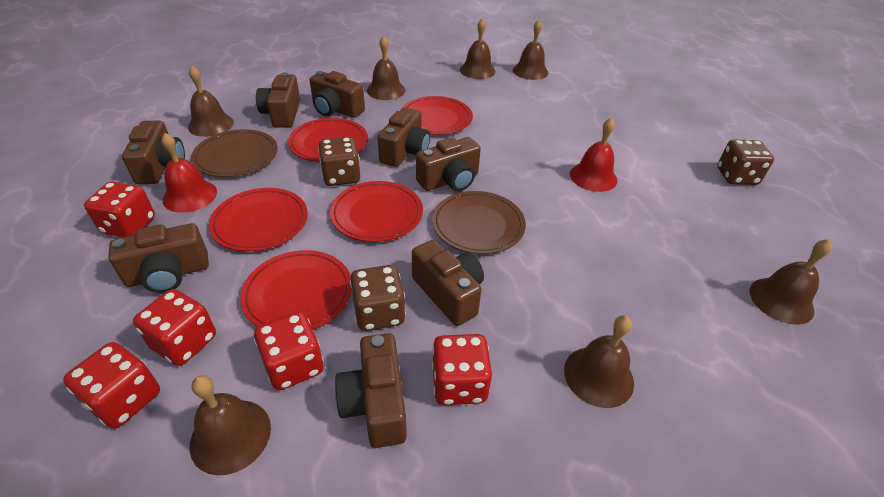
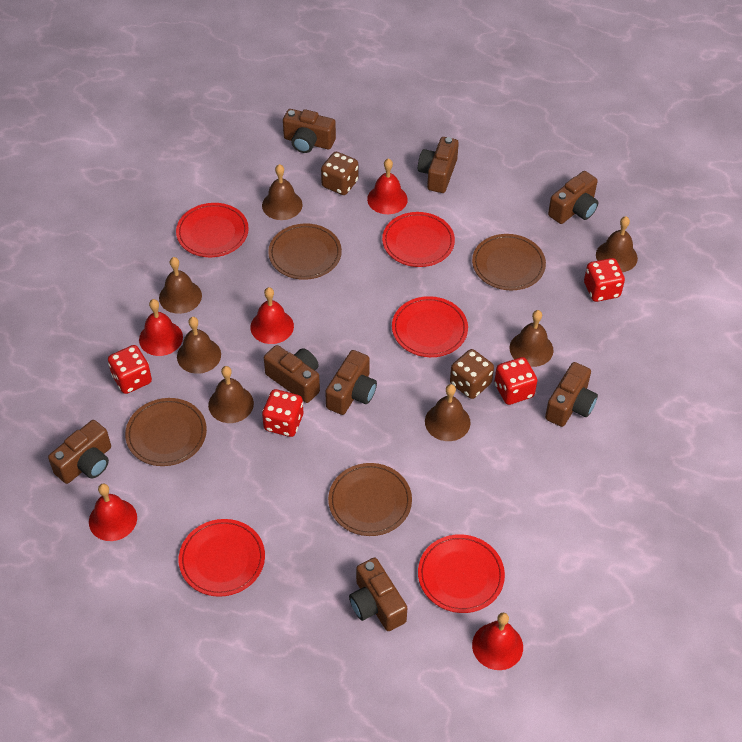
brown dice: [318,137,360,186] [350,265,406,331] [717,140,774,185] = 3 -> [321,152,358,195] [450,349,494,399] = 2
brown plate: [191,129,278,177] [432,191,526,254] = 2 -> [125,398,207,466] [268,223,342,280] [328,463,412,536] [472,234,546,290] = 4
red bell: [161,133,217,213] [570,118,617,192] = 2 -> [89,483,137,541] [139,299,183,356] [250,287,294,344] [367,158,408,214] [472,613,523,670] = 5
red dice: [63,342,160,428] [84,182,155,237] [133,289,216,366] [254,312,324,390] [432,334,492,405] = 5 -> [108,345,152,394] [262,389,303,437] [494,357,537,405] [584,258,625,302] = 4

